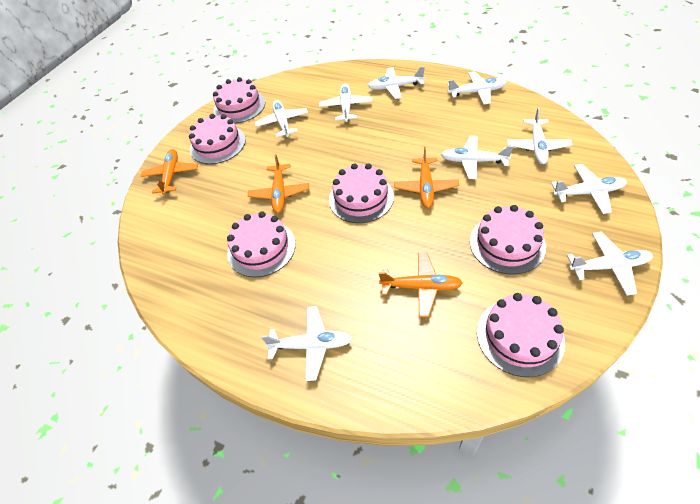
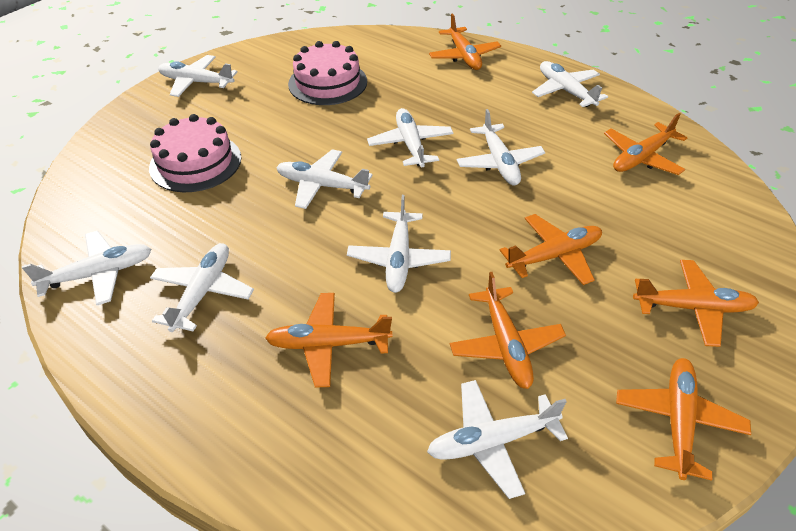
orange plane: [140,149,198,195] [248,154,309,213] [379,252,463,317] [394,147,459,208] = 4 -> [265,293,392,388] [429,14,501,70] [450,272,566,389] [499,214,602,285] [604,113,687,175] [616,358,751,481] [633,260,759,347] = 7
pink cake: [189,114,246,164] [213,77,265,124] [227,211,296,277] [329,163,394,223] [470,205,546,274] [477,293,565,377] = 6 -> [149,114,241,192] [288,41,367,105] = 2

